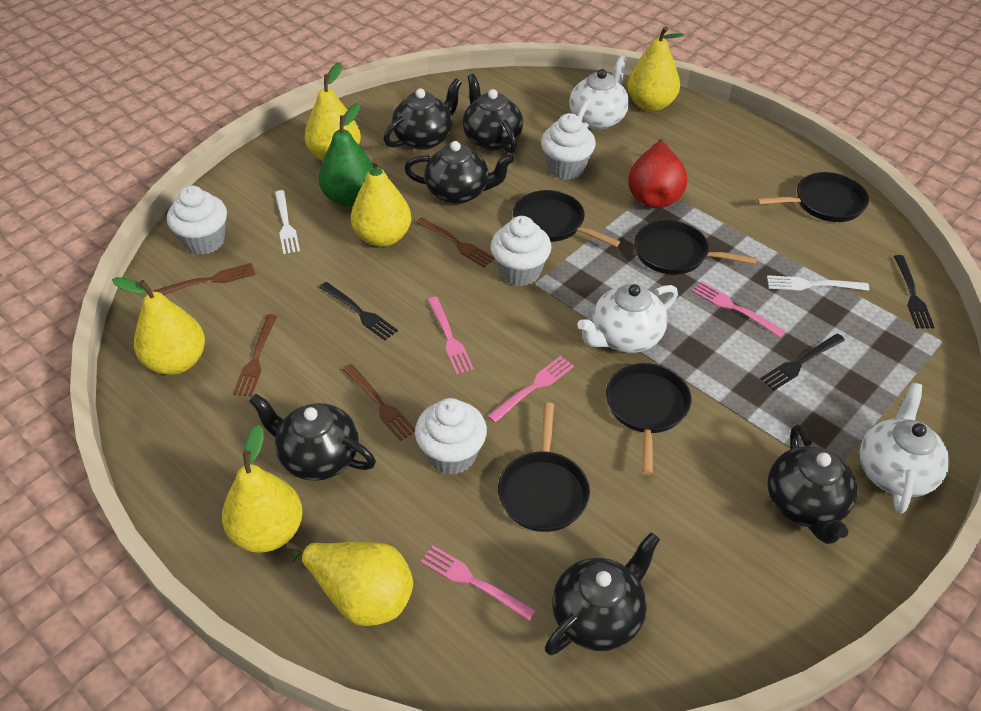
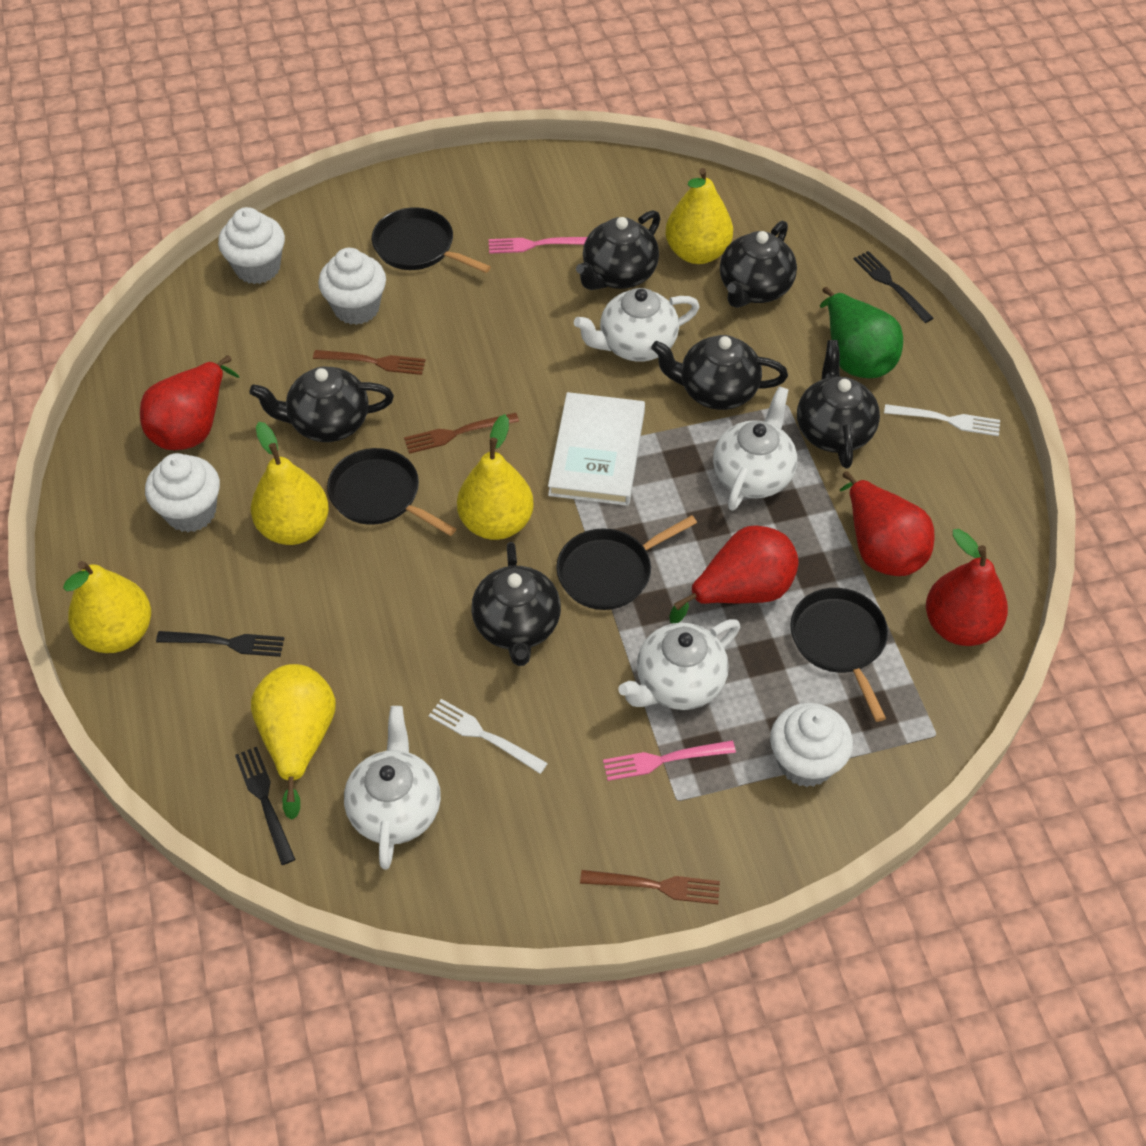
black pan: [498,403,590,532] [513,190,620,247] [606,363,692,475] [634,220,757,275] [757,172,869,222] = 5 -> [327,448,456,536] [372,207,491,273] [556,515,697,610] [790,588,888,722] = 4
brown fork: [154,263,255,295] [233,314,277,397] [343,364,415,441] [416,217,495,267] = 4 -> [313,350,426,375] [404,413,519,454] [580,870,720,904] = 3
pink fork: [420,546,536,621] [428,297,474,374] [487,356,574,423] [692,281,786,338] = 4 -> [489,237,587,254] [603,740,736,781] = 2
red pear: [628,139,687,208] = 1 -> [140,355,239,450] [669,525,799,623] [840,471,935,576] [926,529,1008,646] = 4
white book: none = 0 -> [548,392,645,506] = 1
white teapot: [569,56,629,130] [577,284,678,353] [860,383,949,514] = 3 -> [344,706,441,869] [574,288,700,362] [618,619,740,710] [713,386,797,510] = 4
yellow pear: [112,277,205,375] [222,425,303,553] [286,542,413,626] [305,62,361,161] [351,158,411,247] [627,26,684,111] = 6 -> [63,561,151,653] [251,422,329,545] [251,664,336,819] [457,414,534,540] [666,168,733,264] = 5

